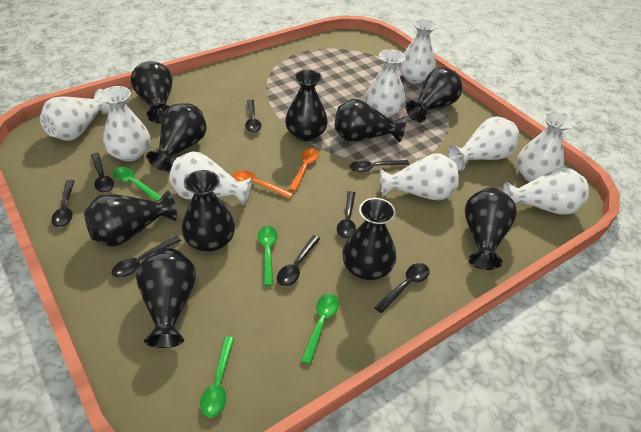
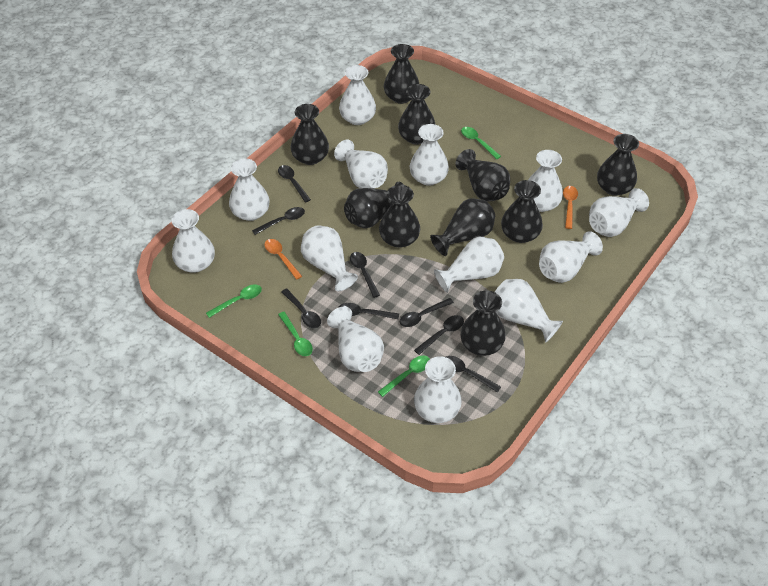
white vase: [40,89,110,141] [99,86,150,162] [169,151,252,206] [365,50,405,118] [380,153,459,201] [399,19,438,83] [448,116,520,171] [503,167,589,215] [517,111,575,182] = 9 -> [172,209,215,272] [229,158,270,221] [301,225,358,291] [327,307,384,372] [334,140,388,189] [339,65,376,125] [410,124,449,186] [414,356,462,423] [434,237,504,293] [495,279,563,343] [528,150,563,212] [539,231,603,283] [589,188,649,237] = 13

